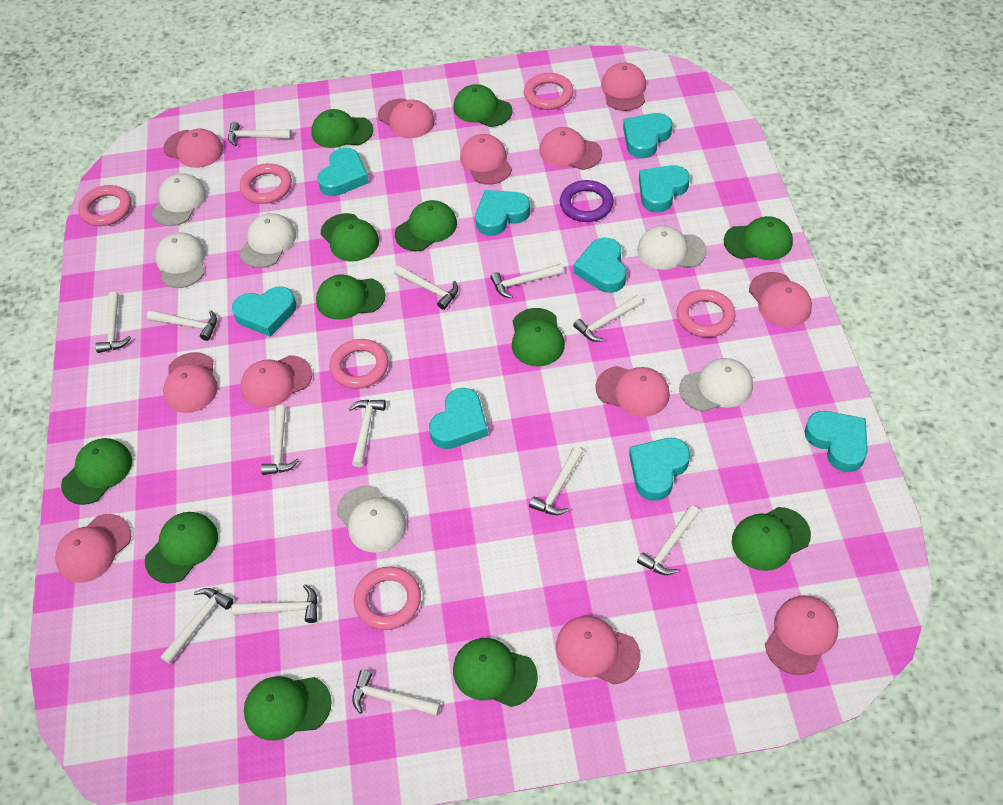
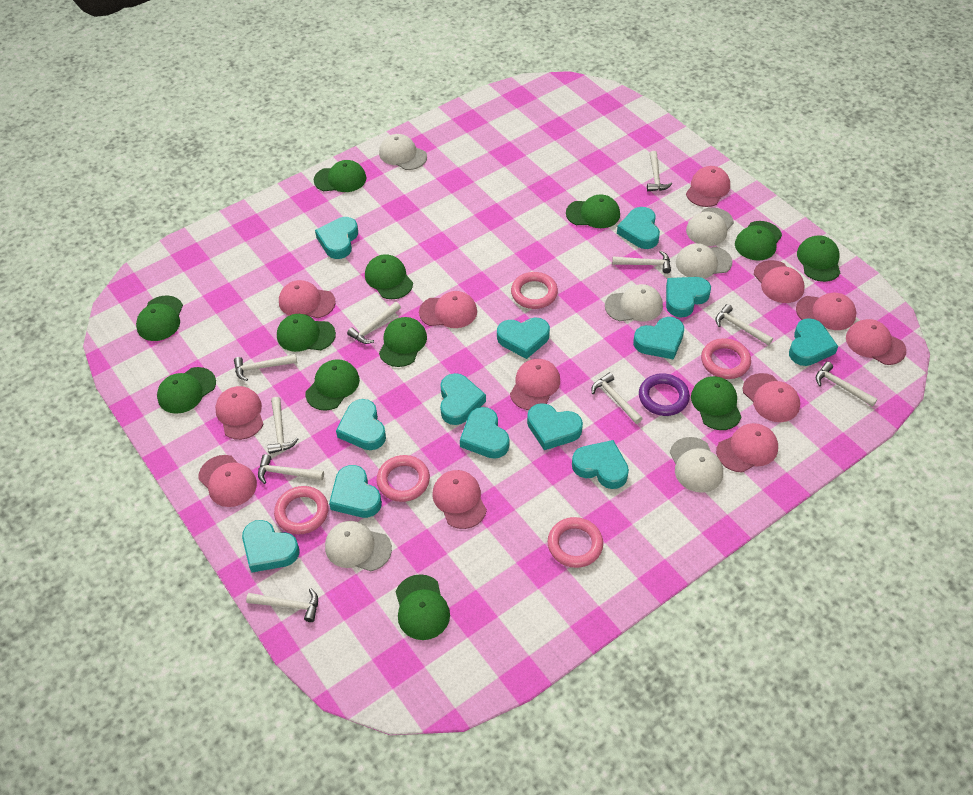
pink ring: [78,185,131,226] [240,163,292,204] [329,339,388,389] [354,567,421,630] [524,73,574,110] [677,289,736,337] = 6 -> [274,486,329,534] [377,455,430,502] [511,272,558,309] [548,517,603,568] [701,338,751,379] = 5
turquoise heart: [232,286,296,337] [317,147,369,196] [429,388,488,449] [475,190,530,236] [574,238,626,293] [623,113,672,158] [629,438,690,501] [639,165,690,213] [804,411,868,472] = 9 -> [242,520,300,572] [315,217,358,259] [329,465,382,518] [336,399,386,450] [440,373,486,425] [460,407,509,459] [497,317,550,359] [527,403,583,450] [572,440,629,489] [617,207,660,249] [633,317,684,360] [666,277,711,318] [789,318,838,366] = 13
white hammer: [95,292,131,353] [147,310,217,341] [160,588,233,664] [228,122,292,146] [232,584,318,623] [261,405,299,475] [348,400,386,467] [352,670,441,716] [394,265,458,310] [490,264,563,298] [529,447,583,515] [573,295,643,342] [637,505,699,575] = 13 -> [234,354,297,381] [246,588,318,622] [258,454,324,484] [268,397,298,454] [347,302,401,344] [592,372,643,424] [612,251,671,274] [647,151,672,191] [715,304,773,345] [816,362,878,407] = 10

